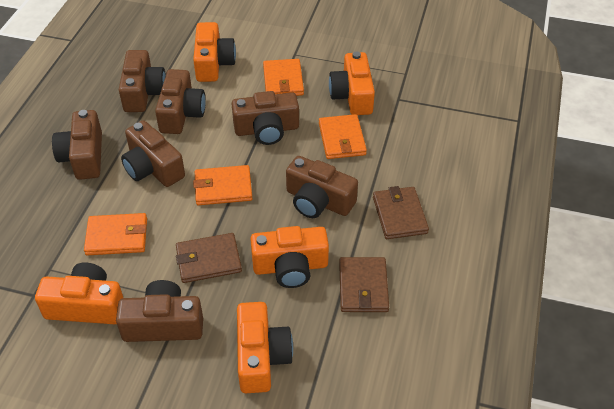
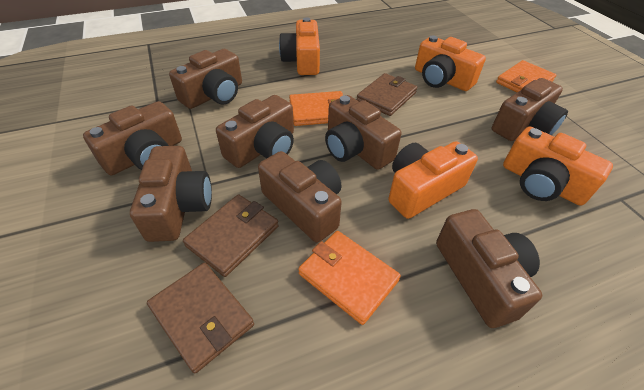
brown camera: [52,110,102,180] [116,280,203,342] [119,50,166,112] [121,120,185,187] [155,69,206,134] [231,91,299,145] [286,156,358,218] = 7 -> [83,101,182,175] [130,146,212,242] [169,49,242,109] [216,95,294,168] [258,151,342,242] [325,95,401,170] [436,209,542,328] [492,78,568,141] = 8
orange camera: [35,262,123,324] [193,22,236,82] [237,302,293,393] [250,226,329,288] [329,51,375,115] = 5 -> [279,17,320,75] [388,141,478,219] [415,35,486,91] [503,127,613,206] = 4
orange wallet: [84,213,147,255] [193,165,252,205] [263,59,304,96] [319,114,367,159] = 4 -> [289,91,343,126] [298,231,401,325] [496,60,556,92] = 3

